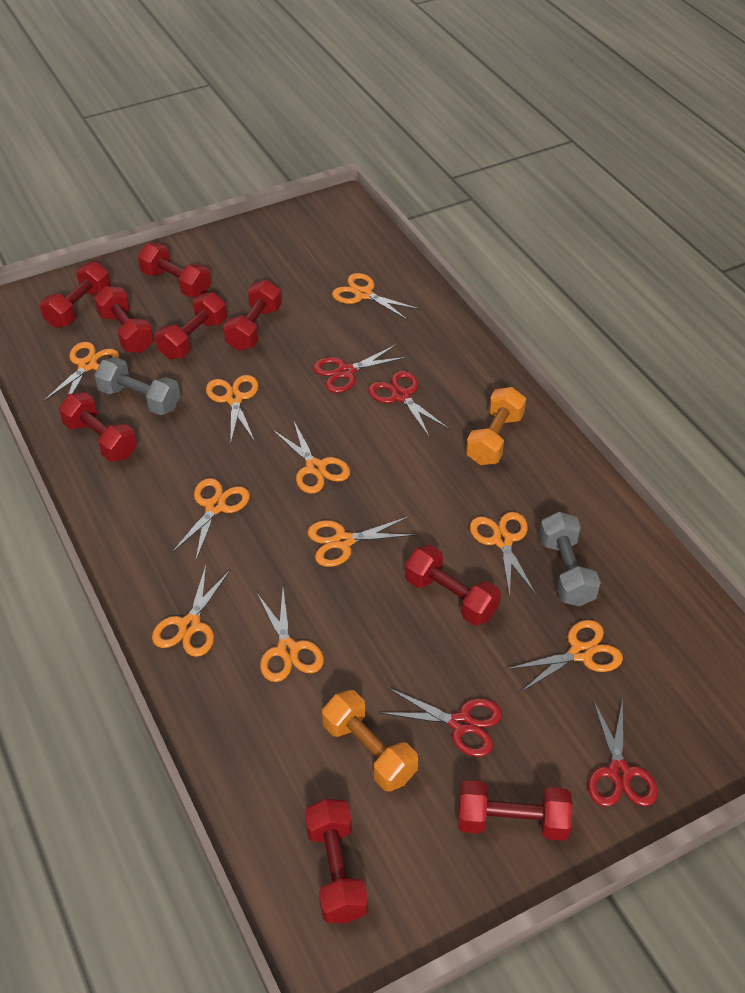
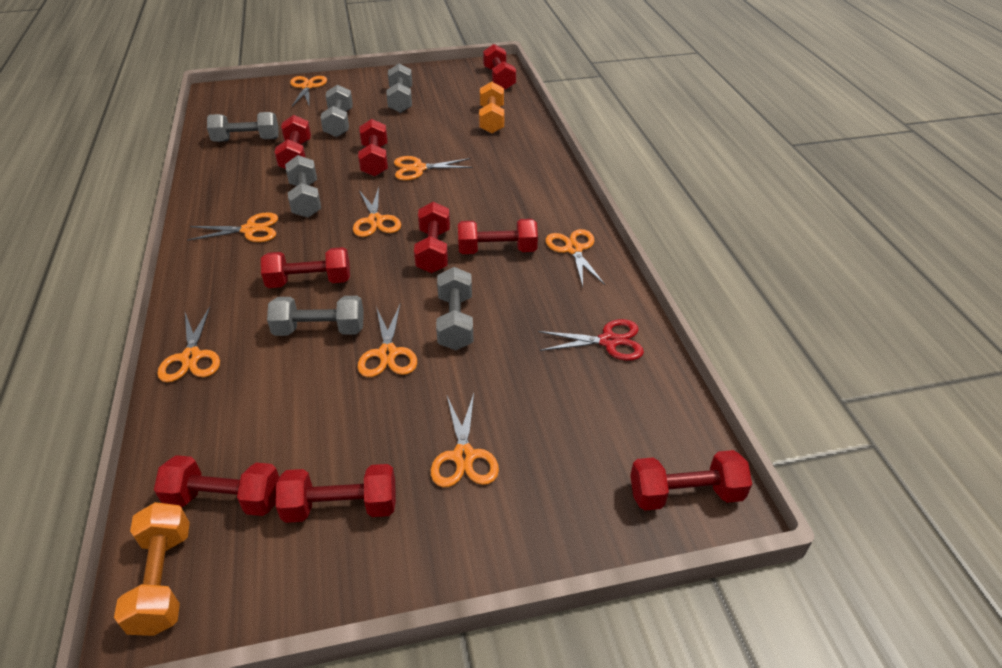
grey dumbbell: [94,357,180,415] [539,512,601,606] = 2 -> [207,112,278,142] [267,296,364,336] [285,155,321,218] [320,84,353,137] [386,64,412,113] [436,267,474,350] = 6
orange scissors: [43,342,119,402] [152,565,231,657] [172,478,250,560] [206,375,259,444] [257,589,324,682] [273,420,350,494] [307,517,416,567] [332,273,420,320] [470,512,536,598] [507,620,623,692] = 10 -> [157,307,220,382] [187,212,278,242] [290,76,327,106] [353,187,401,237] [358,305,417,377] [394,156,472,181] [431,393,499,487] [546,229,605,287] = 8
red scissors: [313,345,407,393] [368,371,449,438] [379,688,502,757] [588,699,658,807] = 4 -> [538,319,644,361] = 1

